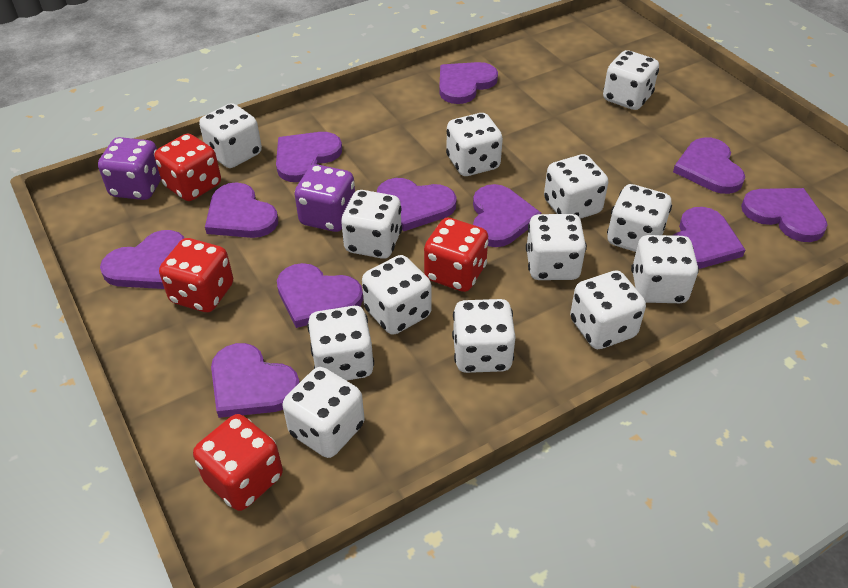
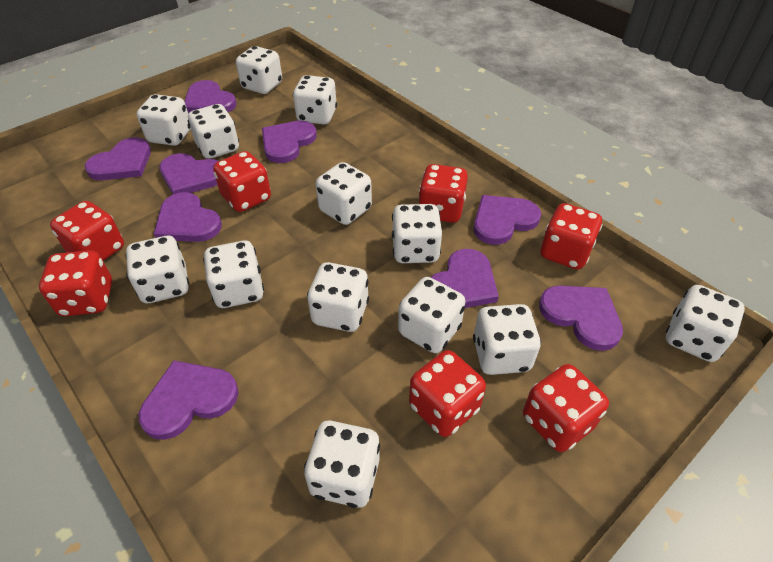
purple dice: [98,137,161,200] [295,164,355,232] = 2 -> none = 0
purple heart: [100,230,184,289] [205,182,278,238] [211,343,300,418] [276,132,342,182] [277,263,363,328] [377,178,456,231] [439,62,498,104] [473,184,541,247] [673,137,745,194] [673,207,745,269] [741,188,828,242] = 11 -> [85,137,151,180] [139,360,238,440] [154,192,222,242] [159,153,218,194] [184,80,236,113] [262,120,317,163] [430,249,499,308] [474,195,541,245] [539,286,623,351] = 9
red dice: [155,133,221,201] [159,238,233,312] [193,414,283,511] [424,218,488,292] = 4 -> [39,250,112,316] [50,201,124,261] [213,151,271,212] [409,350,486,437] [419,164,468,223] [523,364,609,452] [541,203,603,269] = 7

